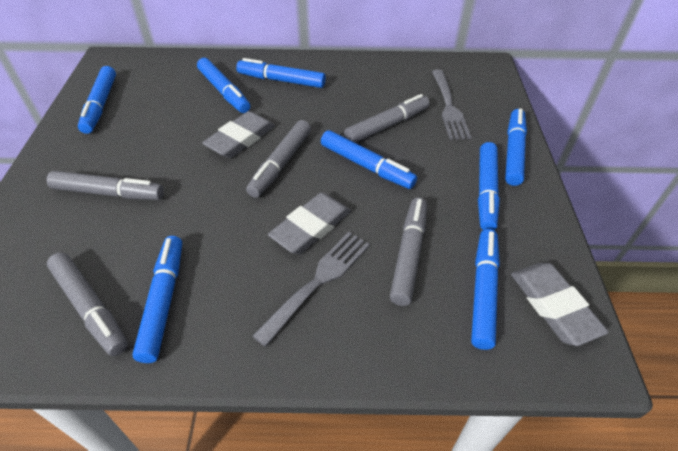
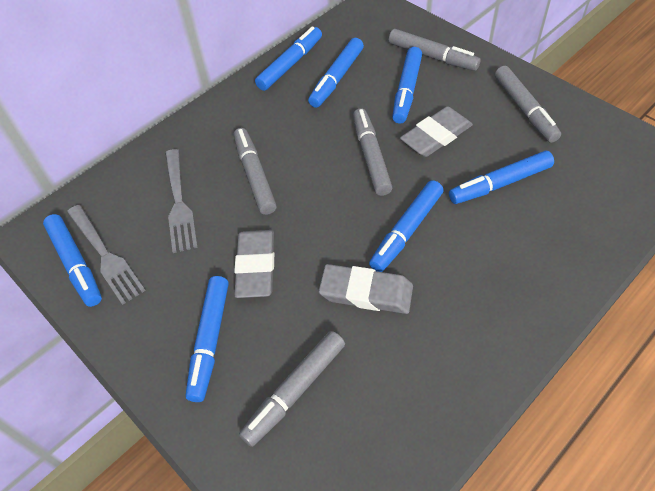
blue marker: [78,66,116,134] [132,236,182,363] [197,58,250,113] [236,58,326,88] [321,130,417,189] [471,229,500,350] [478,142,500,230] [505,108,527,186] = 8 -> [43,214,102,307] [186,276,229,402] [255,26,322,91] [308,38,364,108] [369,180,443,272] [392,47,422,124] [449,151,554,204] = 7

